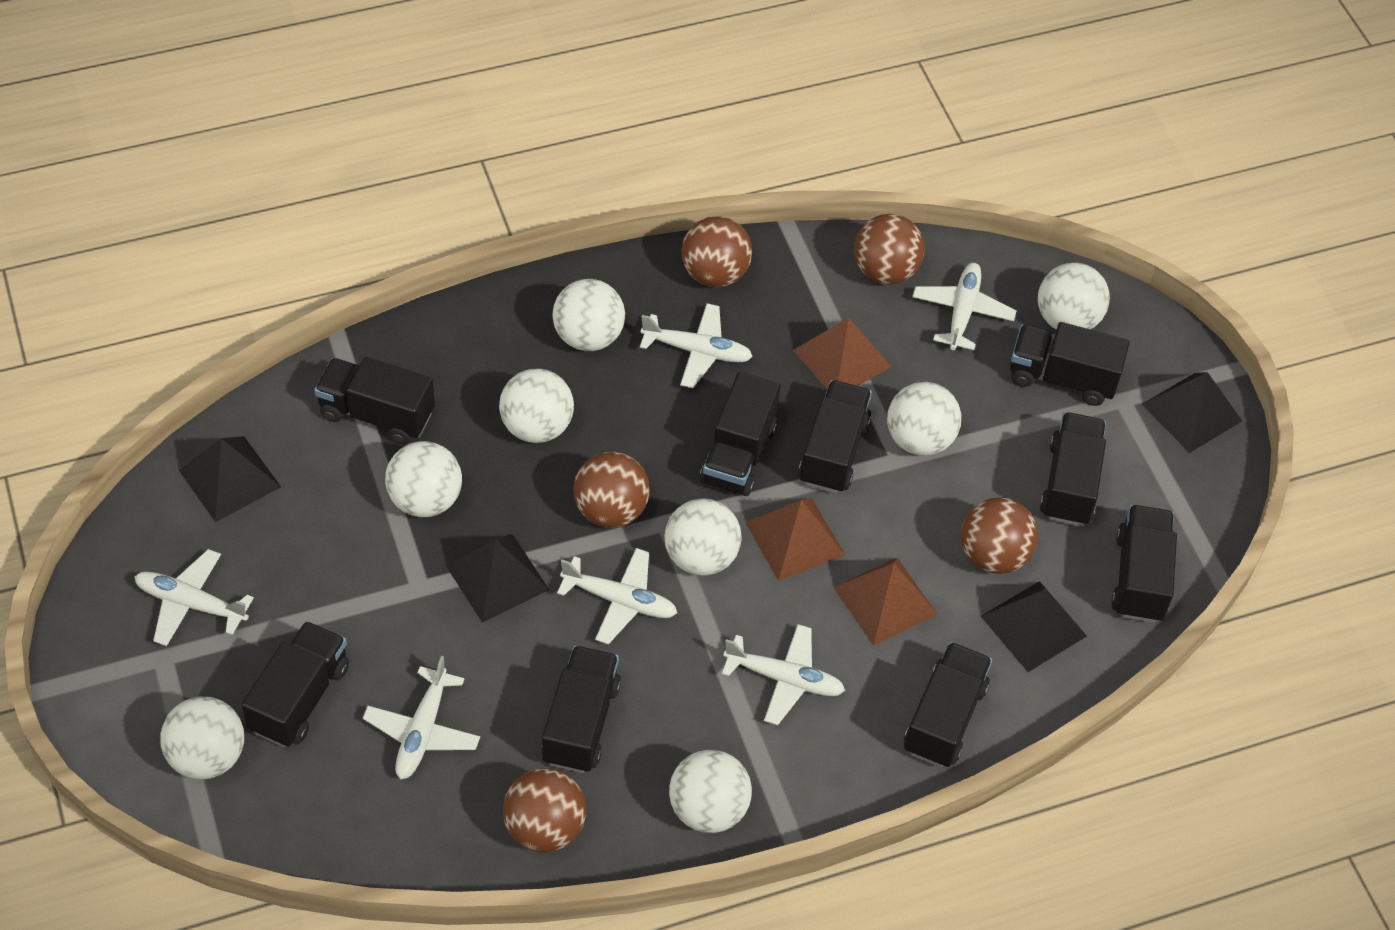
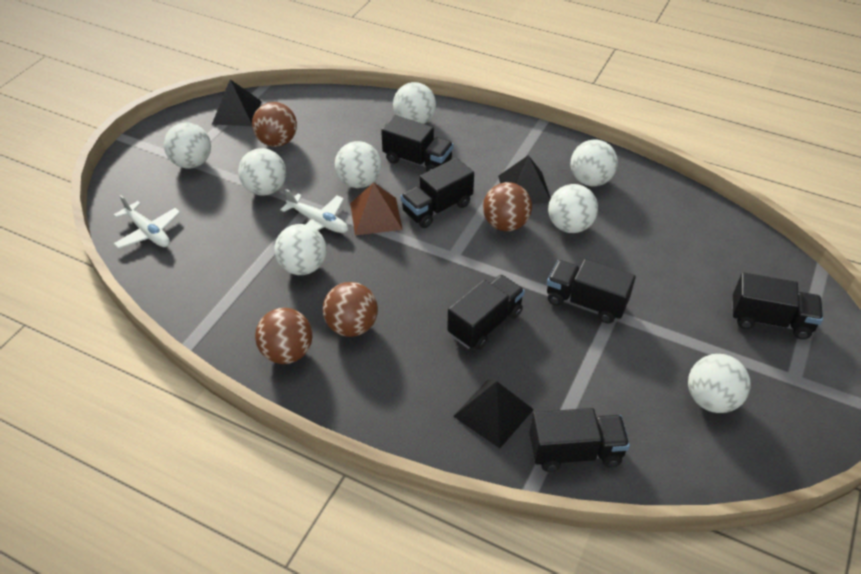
black pyramid: [179,436,281,522] [446,534,549,623] [981,581,1087,672] [1143,372,1242,453] = 4 -> [212,79,262,126] [453,380,534,448] [498,155,550,204] = 3
black truck: [242,621,349,747] [314,357,435,444] [542,646,621,773] [700,372,781,496] [798,380,872,493] [904,642,992,767] [1010,322,1130,406] [1040,412,1106,526] [1111,505,1177,623] = 9 -> [381,115,454,172] [401,158,474,228] [447,275,525,350] [530,408,630,472] [547,259,636,323] [732,273,823,339] = 6
brown ball: [503,768,586,853] [573,452,650,528] [681,216,752,287] [854,214,925,284] [961,497,1038,574] = 5 -> [252,102,297,147] [255,308,313,364] [323,282,378,337] [483,182,532,231] = 4
brown pyramid: [746,498,845,581] [793,318,891,389] [833,558,938,646] = 3 -> [350,183,403,235] = 1
white plane: [134,549,254,646] [363,656,480,780] [557,548,677,644] [640,303,753,388] [722,624,845,725] [912,263,1016,350] = 6 -> [114,195,180,249] [280,189,348,233] = 2

